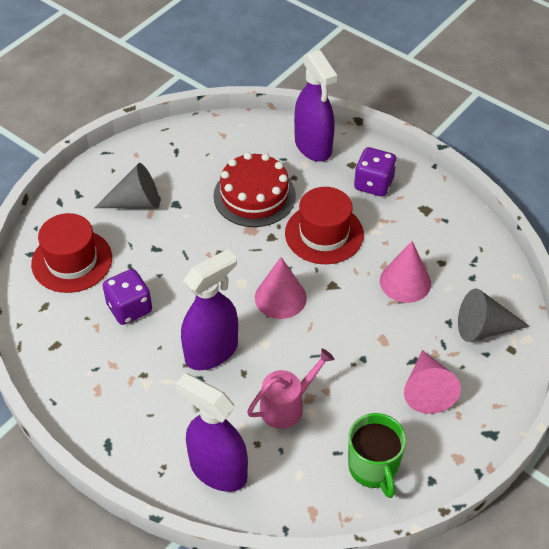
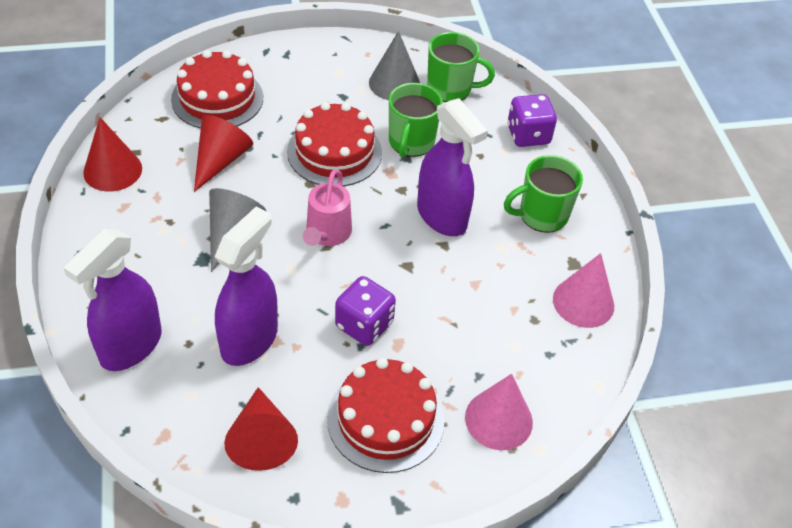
green mug: [348,413,406,498] = 1 -> [389,83,443,158] [427,32,495,102] [504,155,583,233] = 3
pink cone: [255,257,307,319] [380,241,431,303] [404,350,461,414] = 3 -> [465,374,533,450] [553,253,614,328] = 2
red cake: [214,152,296,227] = 1 -> [171,50,263,129] [287,102,382,186] [327,357,445,473] = 3
red cone: none = 0 -> [83,117,142,192] [194,115,253,192] [224,387,298,471] = 3
red hat: [31,213,112,293] [285,187,364,264] = 2 -> none = 0

